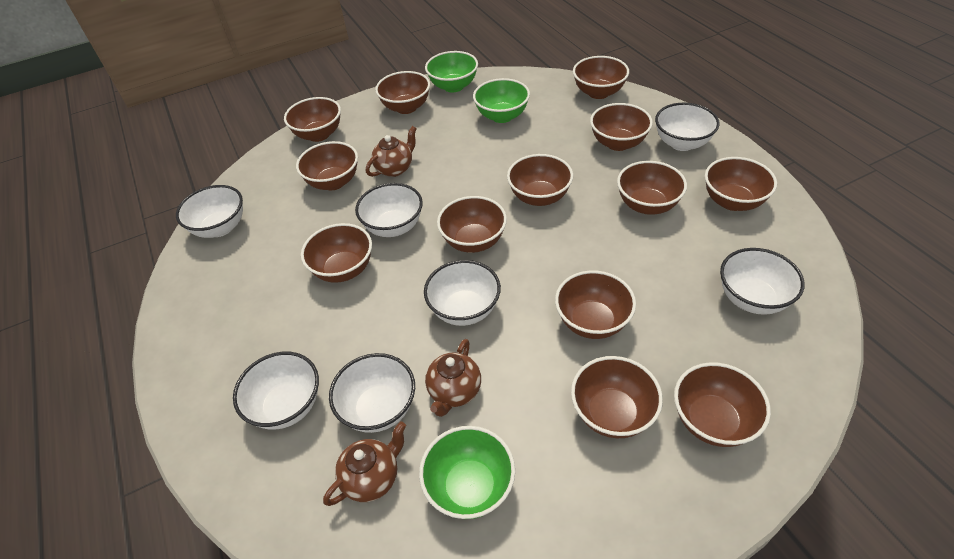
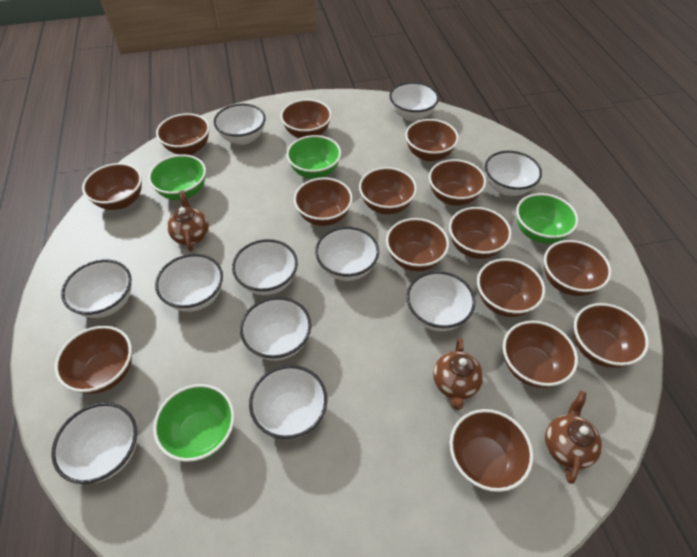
brown bowl: [284,97,341,142] [296,141,358,190] [301,223,372,283] [375,71,430,114] [437,196,507,253] [507,154,573,206] [555,271,636,339] [571,356,663,438] [573,56,629,99] [590,103,653,151] [617,161,687,215] [674,362,771,447] [705,157,777,211] = 13 -> [55,326,132,394] [82,163,142,210] [156,113,210,155] [280,99,332,138] [294,177,353,226] [359,167,417,214] [386,218,449,271] [405,119,459,161] [429,159,486,206] [449,207,512,259] [450,409,533,492] [477,258,545,317] [503,320,578,388] [544,240,611,296] [574,303,649,368] = 15
green bowl: [419,426,515,519] [425,51,478,93] [473,78,530,123] = 3 -> [148,154,206,200] [153,384,235,462] [286,135,341,179] [516,193,578,244] = 4
white bowl: [176,185,243,238] [233,352,319,429] [329,353,415,433] [355,183,423,237] [424,260,501,326] [655,102,719,151] [720,248,805,315] = 7 -> [51,403,137,484] [61,259,131,318] [155,254,223,312] [214,104,266,145] [232,239,298,295] [240,297,311,361] [249,365,327,439] [315,227,379,281] [389,82,439,121] [407,271,475,331] [485,151,542,196] = 11

